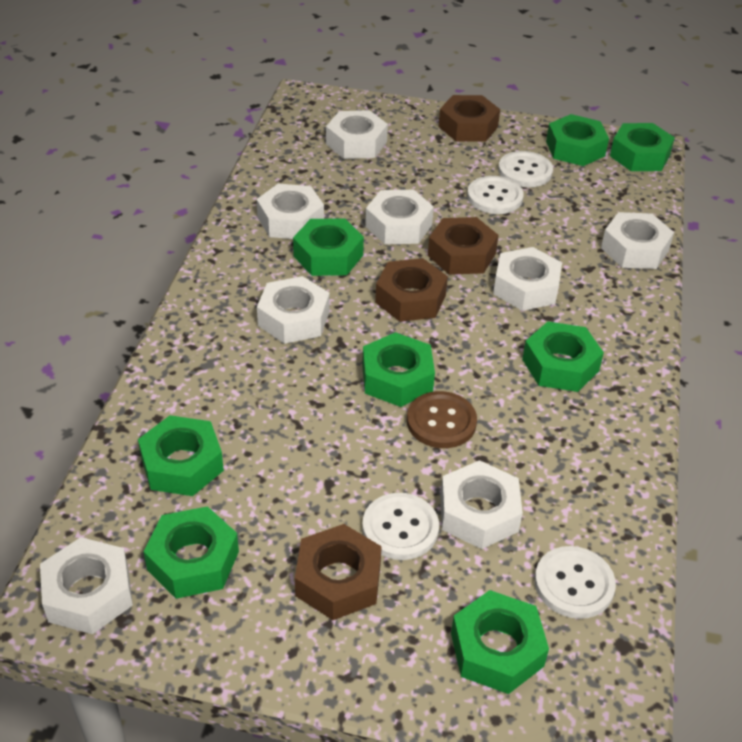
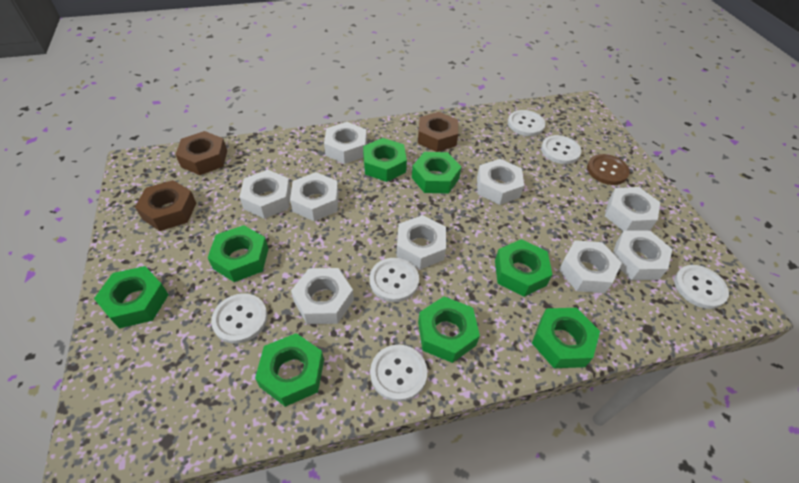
brown nut: [295,524,382,620] [375,258,448,322] [428,217,499,275] [438,95,500,142] = 4 -> [135,180,196,231] [175,131,227,175] [418,112,458,152] = 3
white button: [362,493,439,560] [467,176,524,214] [498,151,553,187] [534,546,616,619] = 4 -> [211,293,268,344] [370,258,419,302] [370,345,427,402] [508,110,545,136] [541,135,582,164] [674,265,729,309] = 6
white nut: [40,537,133,634] [257,184,324,239] [257,276,330,344] [326,110,388,159] [365,190,434,244] [440,460,523,549] [493,247,562,311] [601,212,674,269] = 8 -> [240,170,291,219] [290,172,339,221] [291,268,354,324] [324,122,367,164] [396,215,446,270] [477,159,524,205] [559,240,622,293] [605,187,660,231] [613,231,672,280] = 9

